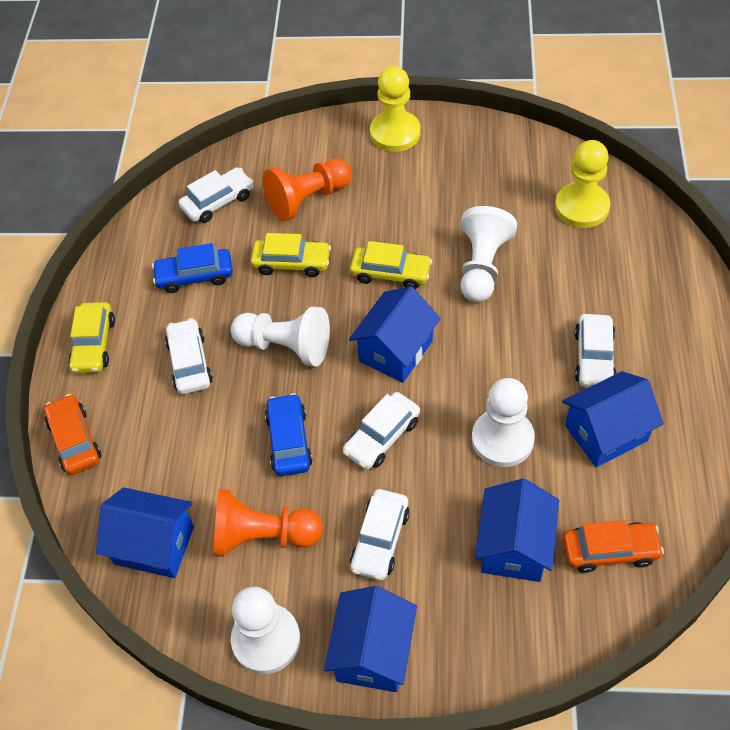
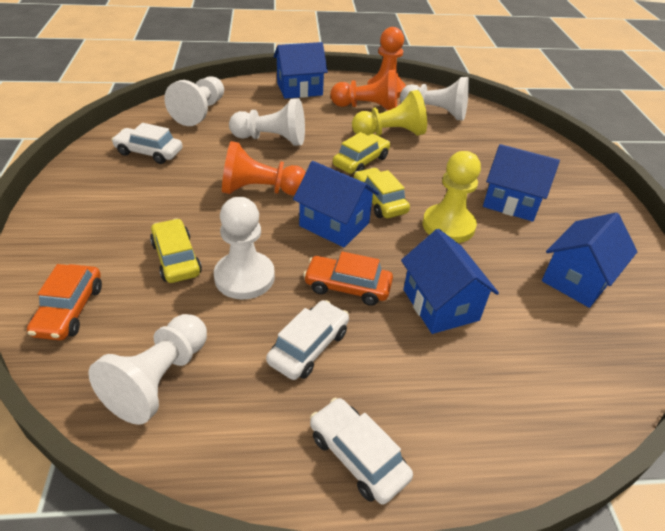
blue car: [152,243,233,293] [265,393,313,476] = 2 -> none = 0
orange pawn: [213,489,323,557] [262,159,351,222] = 2 -> [222,141,306,196] [331,70,397,110] [367,27,406,98] = 3
white car: [165,318,213,394] [179,167,253,223] [343,392,420,470] [350,489,410,580] [575,314,617,388] = 5 -> [111,123,182,164] [266,300,349,380] [310,398,413,505] = 3
white pawn: [231,307,330,367] [231,586,300,674] [460,206,517,302] [472,378,535,467] = 4 -> [88,314,207,425] [164,76,224,126] [214,197,275,299] [229,98,305,146] [400,77,469,120] = 5

